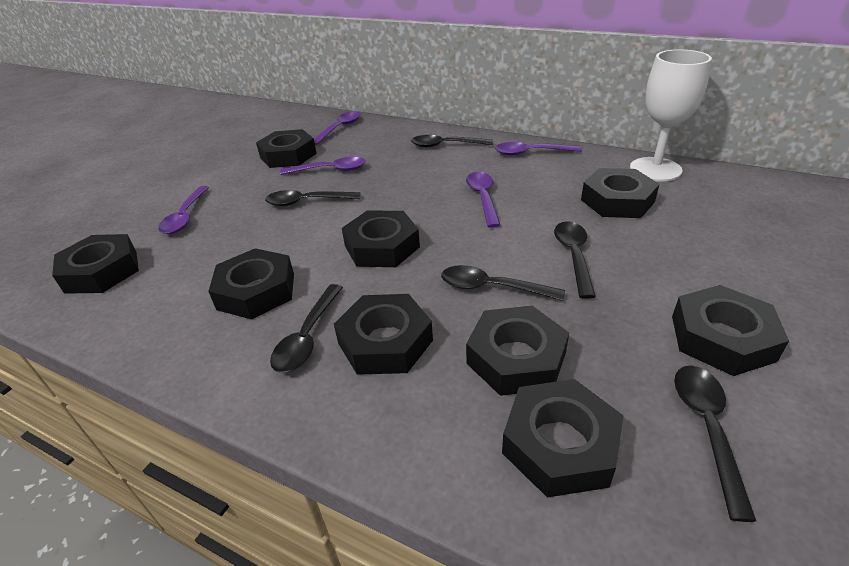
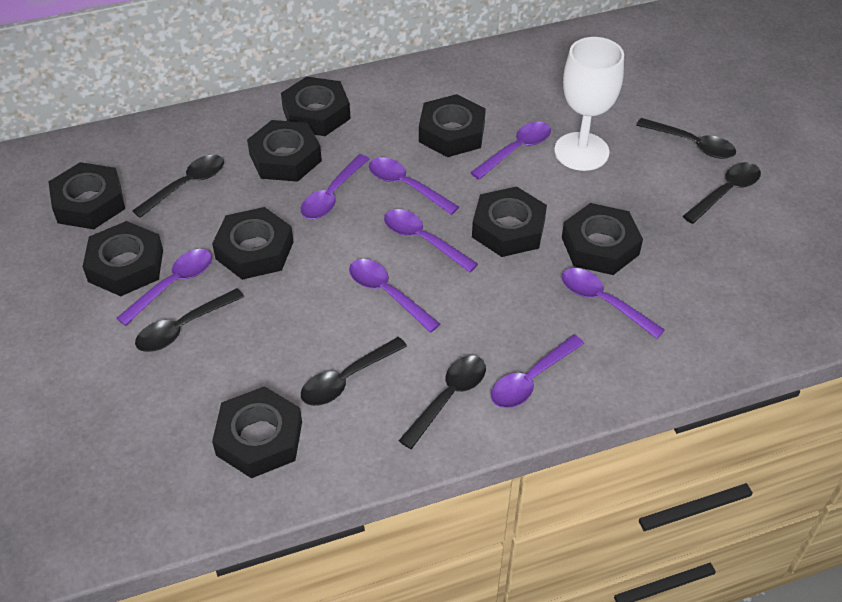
purple spoon: [158,186,209,234] [280,157,366,175] [314,111,361,145] [466,172,500,228] [495,142,582,155] = 5 -> [116,249,212,326] [301,154,369,219] [349,259,440,333] [369,157,459,215] [384,209,478,273] [470,121,551,179] [491,335,584,408] [562,268,665,339] = 8

